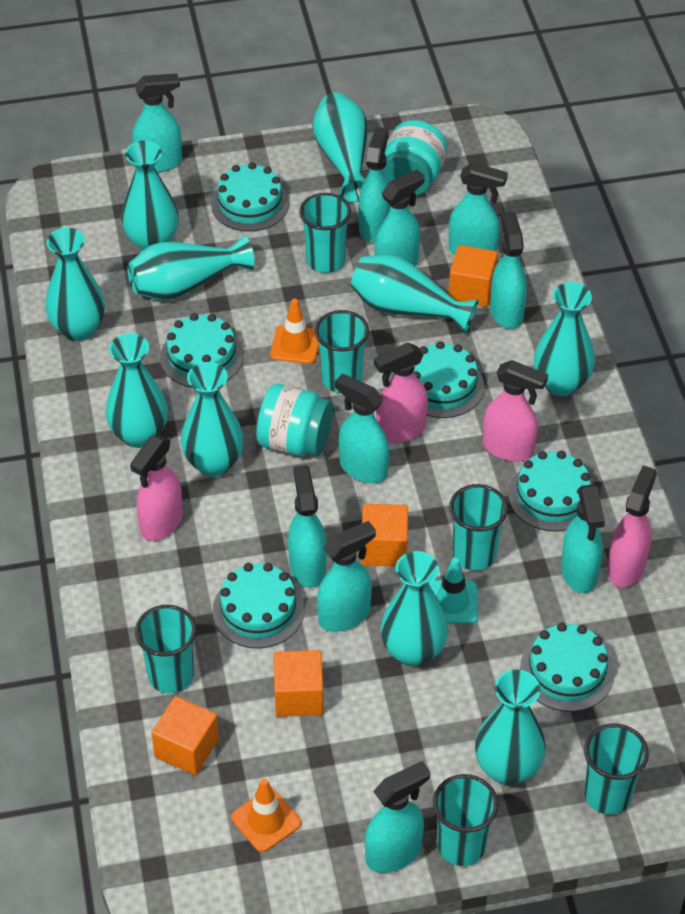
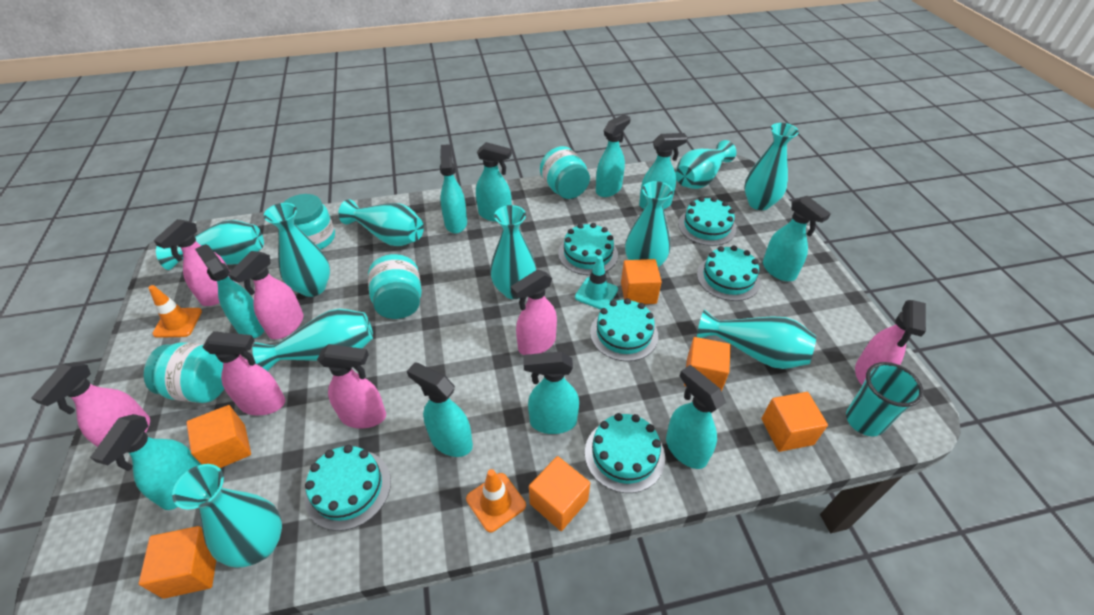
orange cube: [152,696,219,775] [273,650,324,717] [361,504,408,566] [449,245,498,307] = 4 -> [139,526,216,599] [186,405,251,468] [529,456,590,531] [621,259,662,304] [684,337,731,392] [761,392,828,452] = 6
pink spray bottle: [130,435,183,541] [374,343,428,443] [483,360,548,462] [607,465,657,587] = 4 -> [31,362,150,447] [153,219,235,306] [203,331,285,415] [228,251,304,339] [317,344,386,428] [511,269,557,355] [855,300,926,385] = 7
turquoise cup: [135,605,196,693] [299,193,351,273] [315,310,369,393] [433,774,498,866] [449,484,508,571] [584,723,649,814] = 6 -> [846,362,924,436] = 1
turquoise jar: [256,384,333,456] [383,120,447,195] = 2 -> [144,342,224,403] [283,194,335,250] [368,254,422,319] [540,146,590,199] = 4

